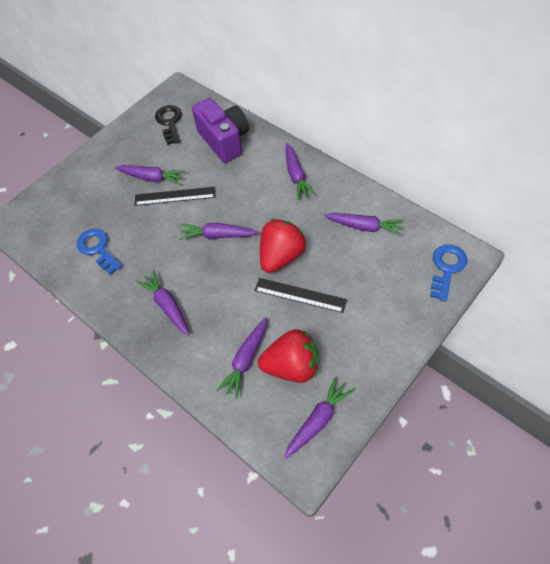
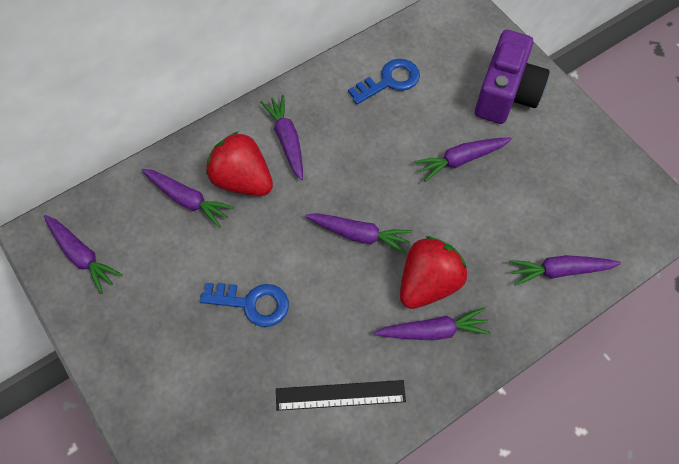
black key: [155,105,182,145] = 1 -> none = 0
black ruler: [135,187,216,206] [254,278,347,313] = 2 -> [276,380,406,411] = 1

